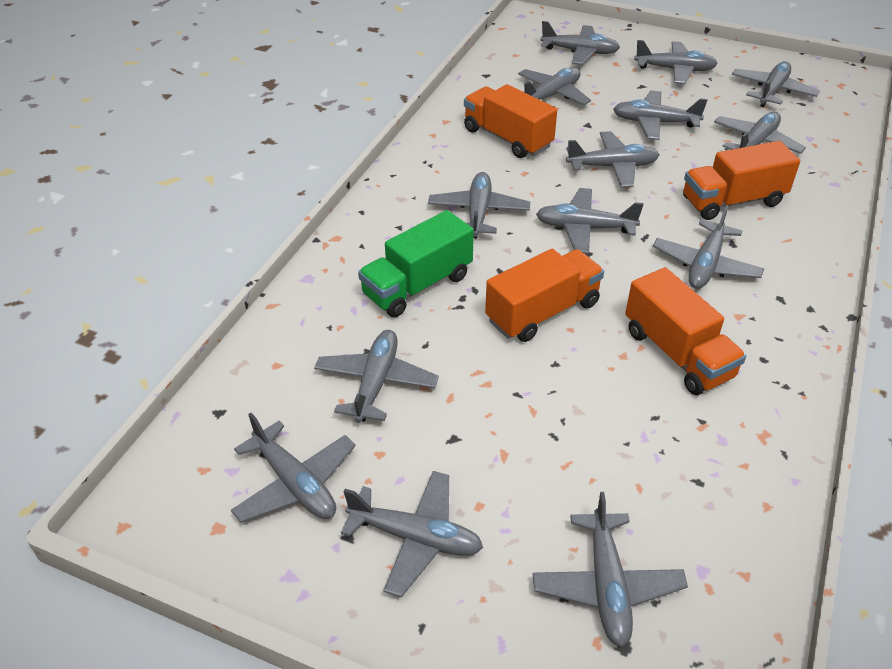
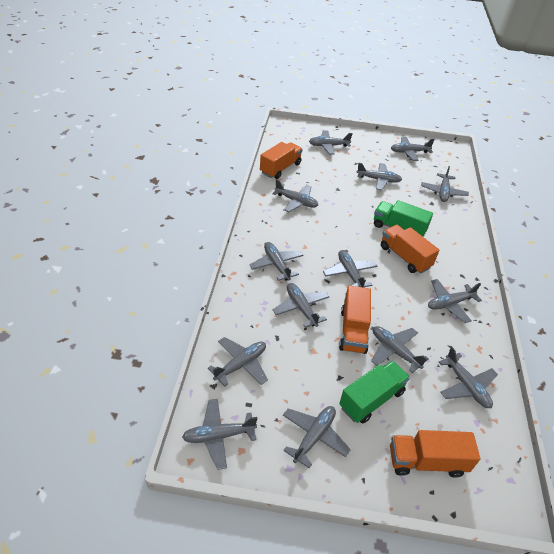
green truck: [358,210,474,317] = 1 -> [339,361,410,423] [374,200,433,237] = 2

